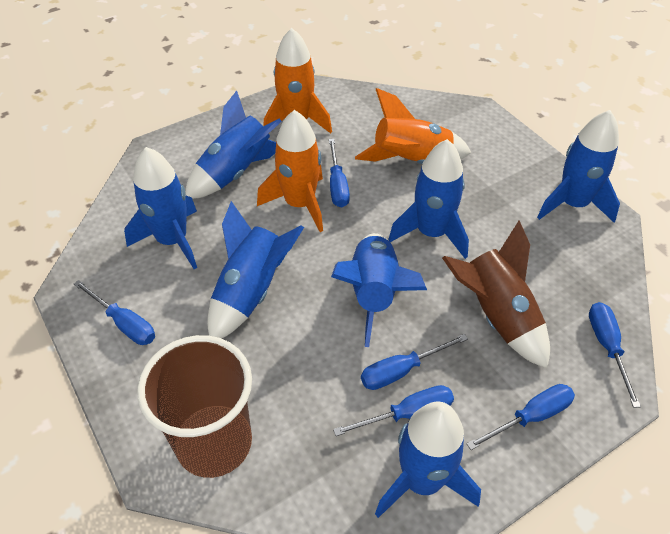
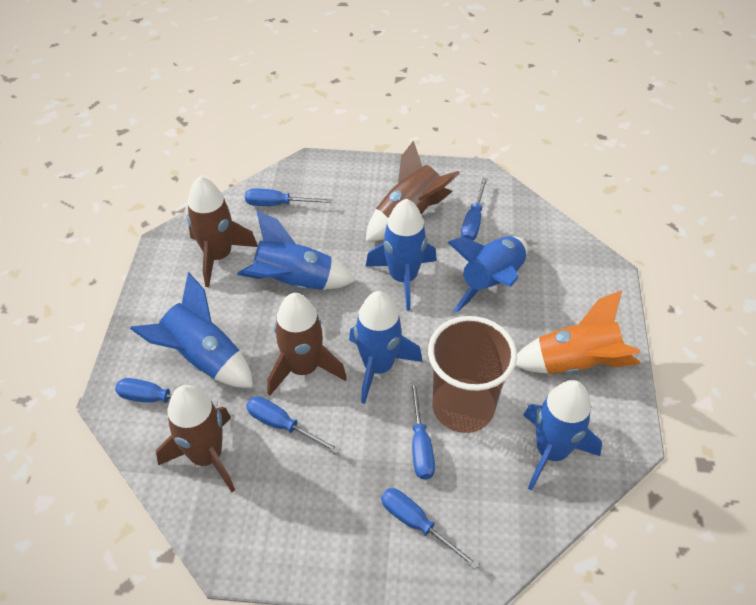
blue rocket: [124,147,197,269] [186,91,282,199] [207,201,304,338] [331,233,427,347] [375,402,481,518] [388,139,469,259] [537,110,620,223] = 7 -> [130,273,253,388] [237,210,356,290] [349,291,422,404] [365,199,437,311] [448,236,528,313] [523,380,602,491] = 6
brown rocket: [442,220,550,369] = 1 -> [156,385,235,492] [187,176,258,287] [267,293,347,396] [366,141,460,242] = 4
orange rocket: [257,110,323,232] [263,28,332,133] [355,88,471,164] = 3 -> [516,290,640,374] = 1

